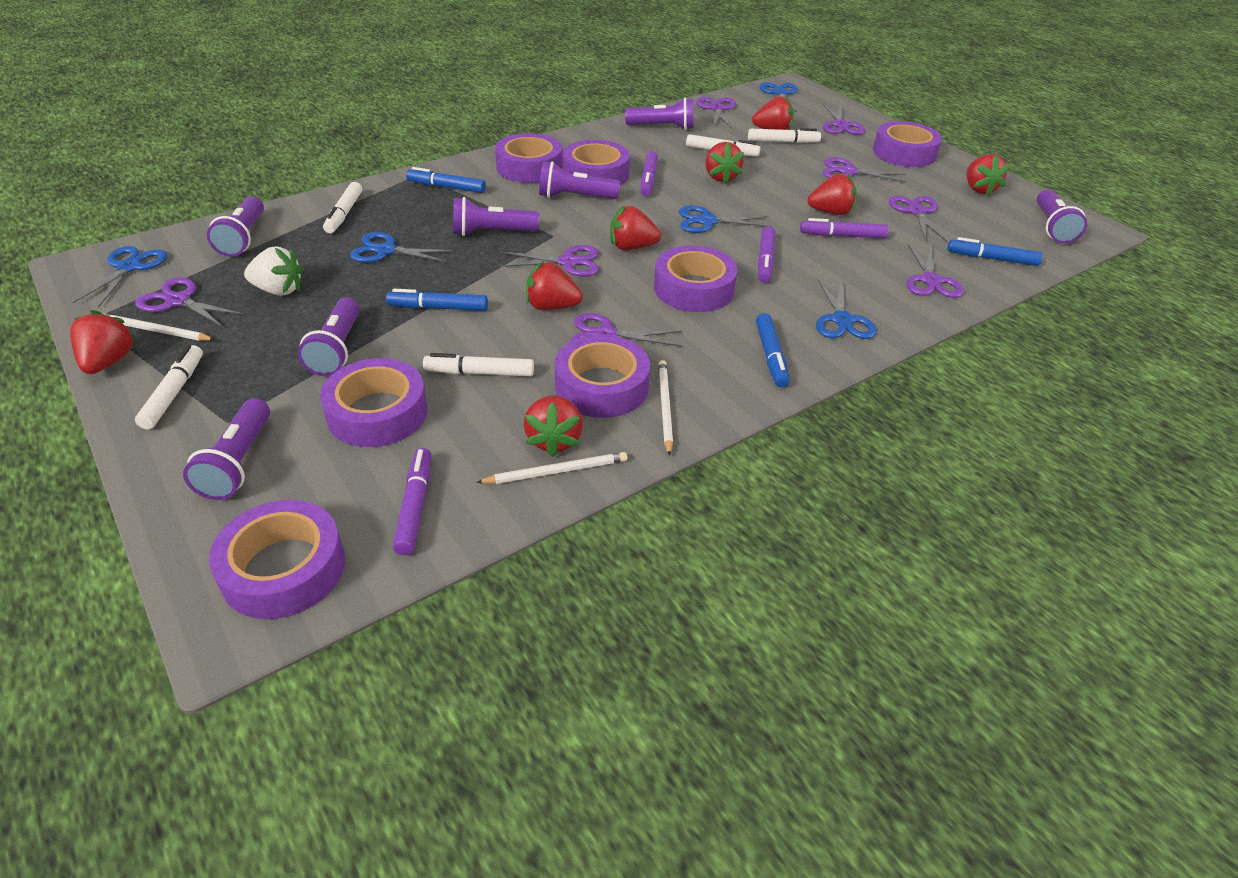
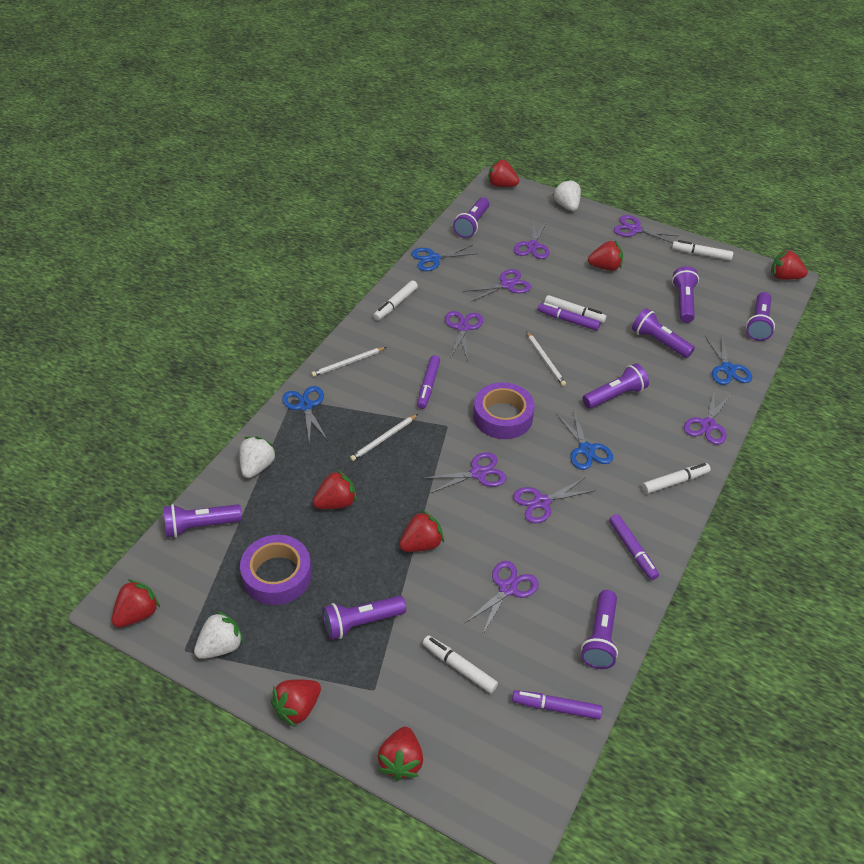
blue marker: [386,289,488,311] [406,167,486,193] [756,313,790,388] [948,237,1043,266] = 4 -> none = 0
blue scissors: [73,246,168,307] [350,232,455,263] [679,206,772,233] [759,82,798,112] [816,279,877,339] = 5 -> [282,386,327,443] [411,245,478,271] [557,409,613,470] [705,334,752,385] = 4
purple flashlight: [183,398,270,500] [207,196,264,257] [298,297,360,376] [453,197,539,236] [539,161,620,199] [625,98,693,130] [1037,189,1087,244] = 7 -> [163,504,242,538] [322,596,406,640] [453,197,489,238] [581,590,618,669] [583,363,649,409] [632,308,695,358] [672,266,699,323] [746,292,775,341] = 8
purple tape: [209,500,345,619] [320,358,428,447] [495,133,563,183] [555,335,650,418] [562,140,630,185] [654,245,737,312] [873,121,942,167] = 7 -> [240,535,312,605] [473,382,535,439] = 2
white strawberry: [244,246,303,296] = 1 -> [194,611,244,659] [239,436,277,478] [553,179,581,211] = 3

